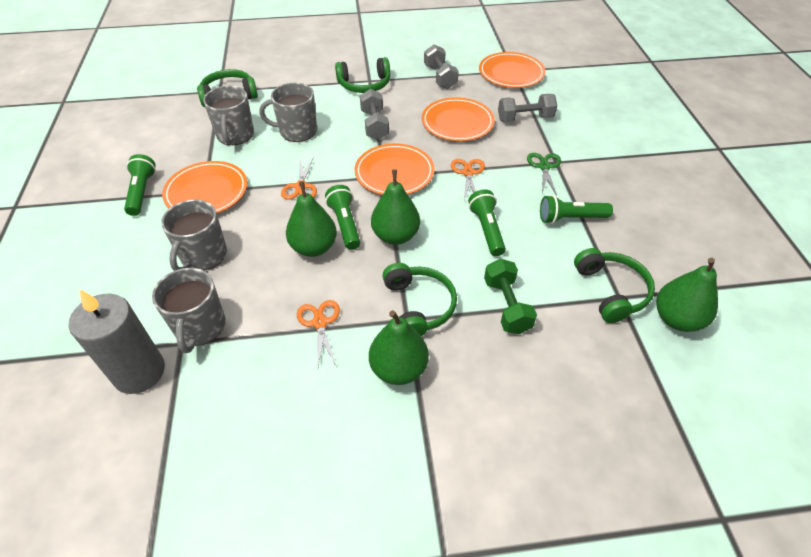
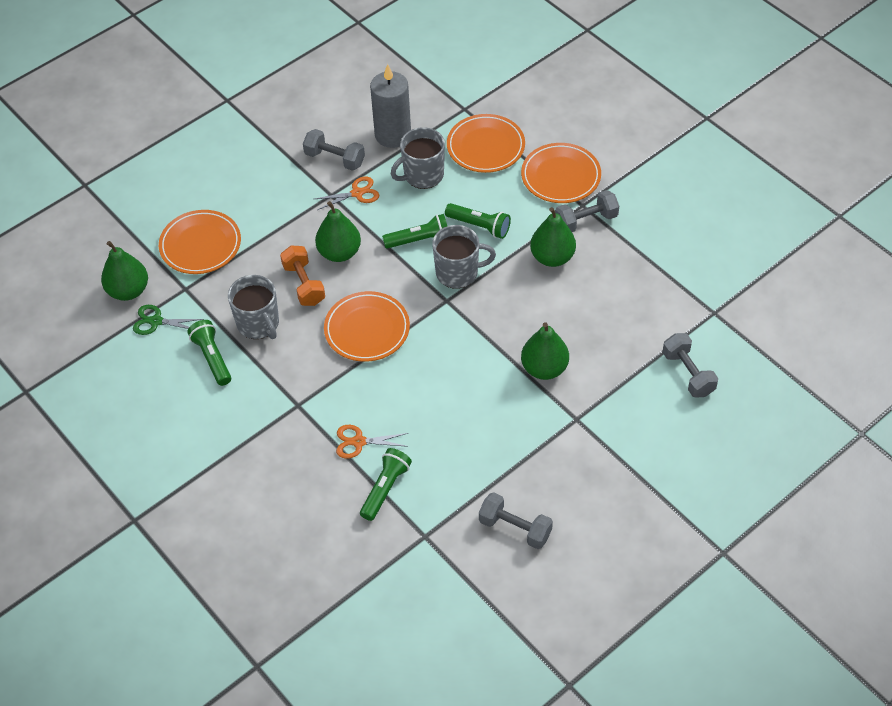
green dumbbell: [484,259,537,334] = 1 -> none = 0
green headphones: [197,69,258,107] [335,57,390,93] [383,263,457,337] [574,248,655,323] = 4 -> none = 0
grey dumbbell: [360,89,389,140] [424,44,459,89] [498,94,557,122] = 3 -> [303,129,365,171] [479,492,553,549] [555,190,619,232] [662,333,718,398] = 4
grey mug: [152,268,226,353] [161,200,227,271] [203,86,254,145] [260,83,317,142] = 4 -> [228,275,279,339] [391,127,445,189] [432,225,496,289] = 3
orange dumbbell: none = 0 -> [280,246,325,306] = 1
orange scissors: [281,157,317,200] [297,300,340,367] [451,159,485,200] = 3 -> [315,177,379,210] [336,425,409,459] = 2

